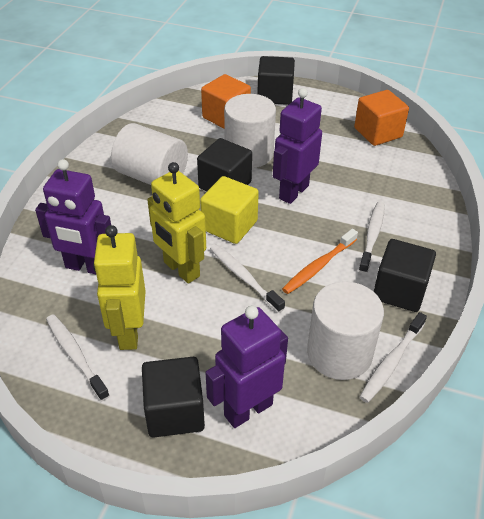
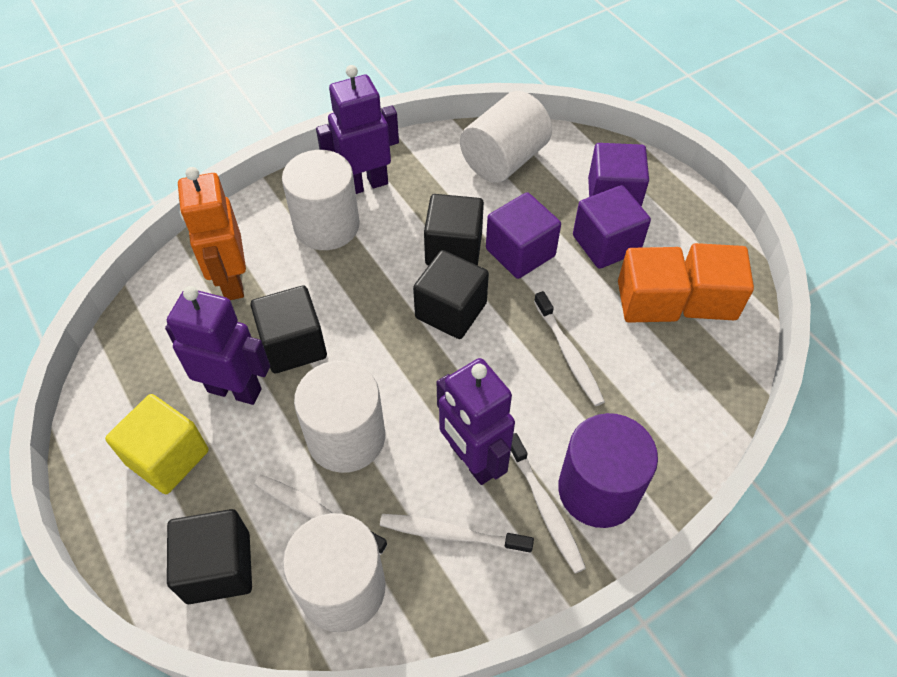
orange robot: none = 0 -> [178,167,246,300] = 1
orange toothbrush: [282,229,358,294] = 1 -> none = 0
purple cube: none = 0 -> [486,192,561,279] [573,185,651,269] [588,143,649,207] = 3
purple cylinder: none = 0 -> [558,413,658,528] = 1
white cylinder: [111,123,188,185] [224,94,276,168] [307,281,384,380] = 3 -> [282,150,360,250] [283,513,386,632] [294,361,385,473] [460,91,552,183] = 4
yellow robot: [93,225,146,350] [147,162,206,284] = 2 -> none = 0

